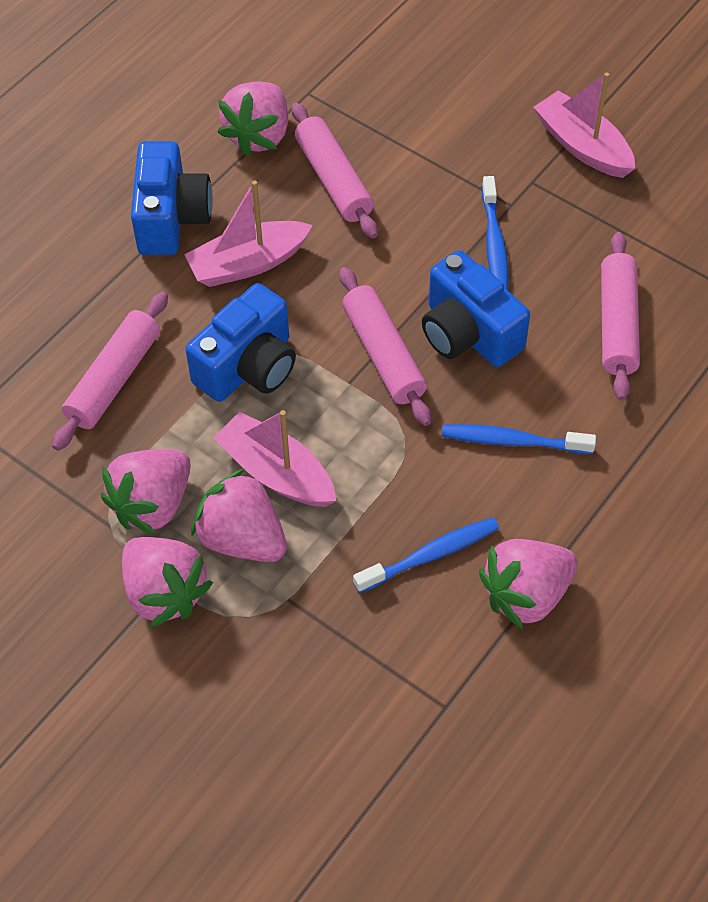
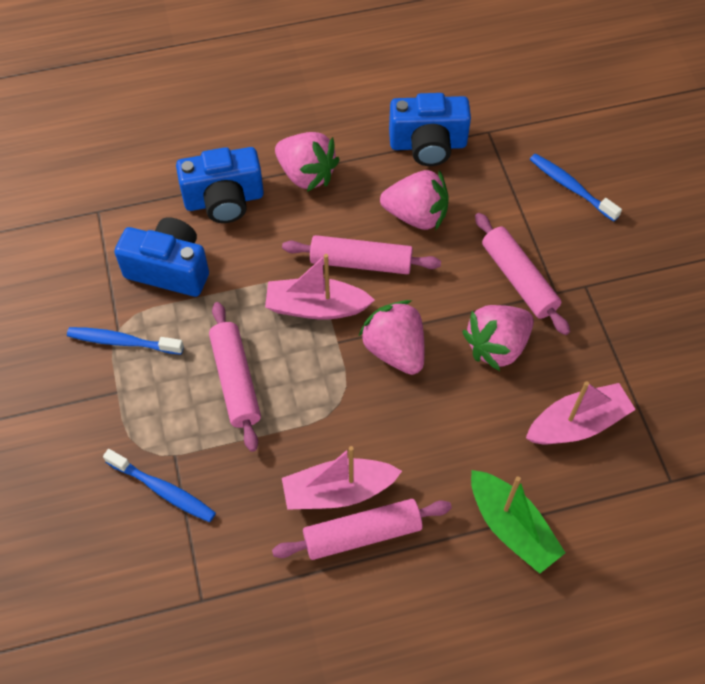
green boat: none = 0 -> [471,470,565,574] = 1
pink strawberry: [101,449,191,535] [122,537,213,628] [191,469,287,562] [218,81,288,157] [479,539,578,630] = 5 -> [275,132,340,192] [359,300,425,375] [380,170,449,231] [462,305,534,371] = 4

